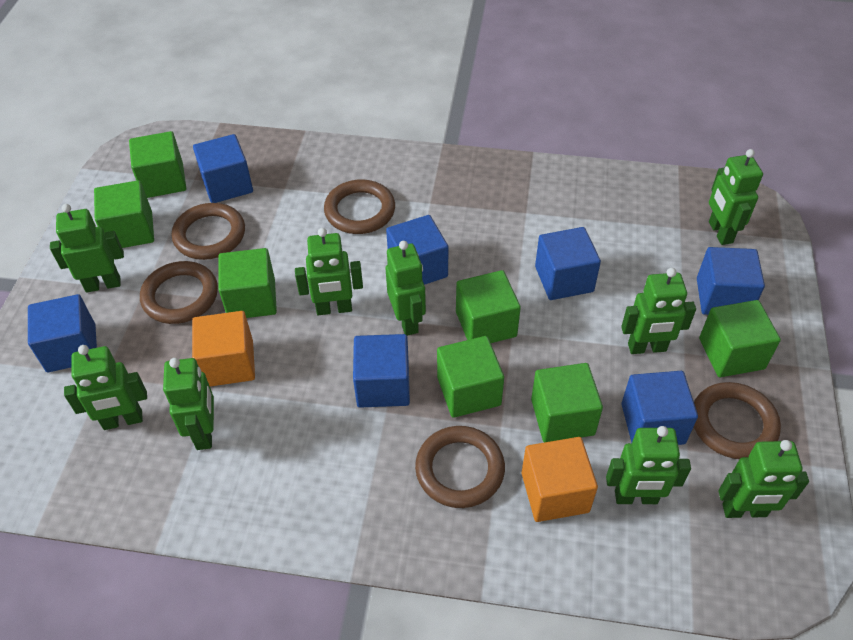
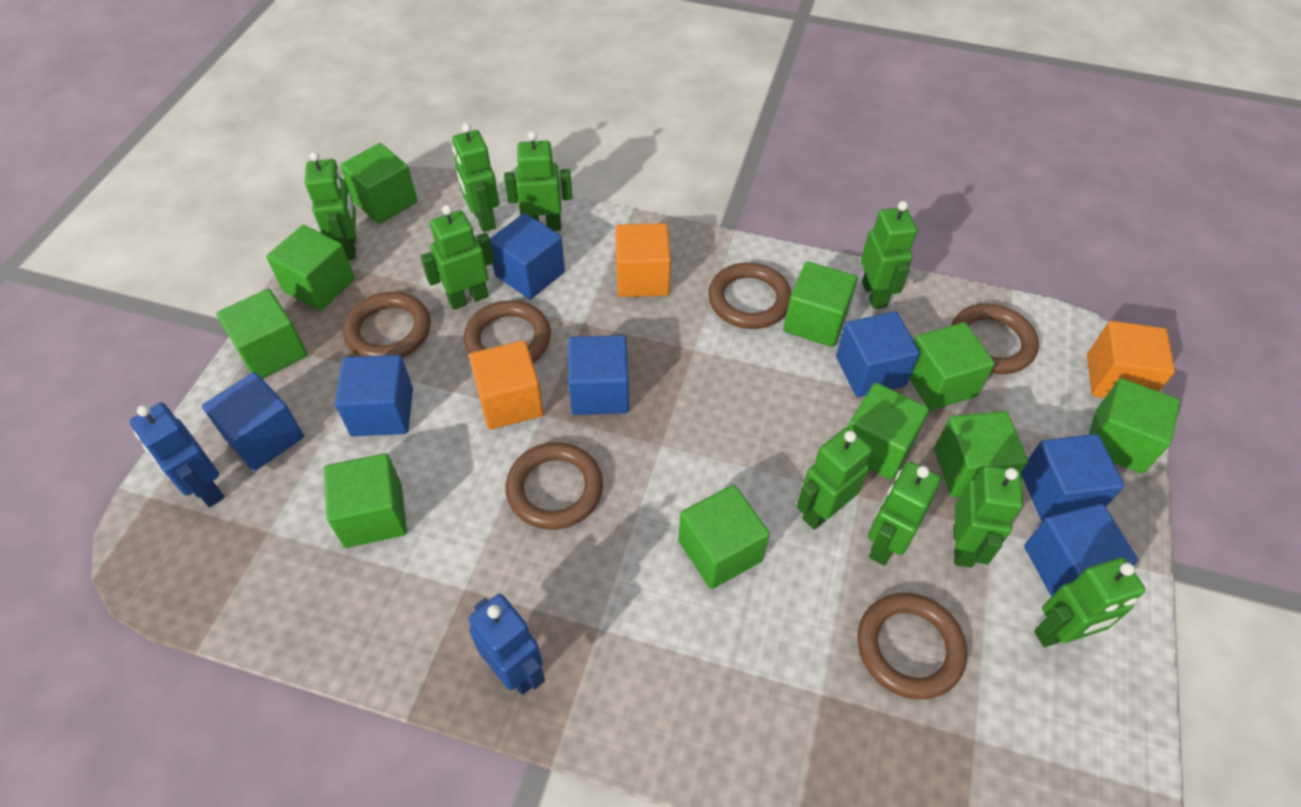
blue robot: none = 0 -> [130,403,225,507] [469,594,545,695] = 2
brown ring: [140,261,218,324] [172,203,245,260] [324,179,395,234] [415,426,505,508] [694,382,781,459] = 5 -> [343,292,431,358] [464,300,551,363] [506,442,603,530] [708,262,792,329] [857,593,967,699] [951,303,1039,374] = 6
green cube: [94,180,154,248] [129,131,186,198] [218,248,277,318] [437,336,504,418] [456,270,521,343] [531,363,603,443] [699,300,781,377] = 7 -> [216,289,307,379] [266,225,355,311] [324,453,407,548] [340,143,418,224] [678,485,770,589] [784,261,858,347] [848,382,929,480] [909,322,995,410] [934,411,1028,497] [1089,378,1180,474] = 10
orange cube: [192,311,255,387] [522,437,598,522] = 2 -> [469,340,544,430] [615,223,671,297] [1087,321,1175,398] = 3

